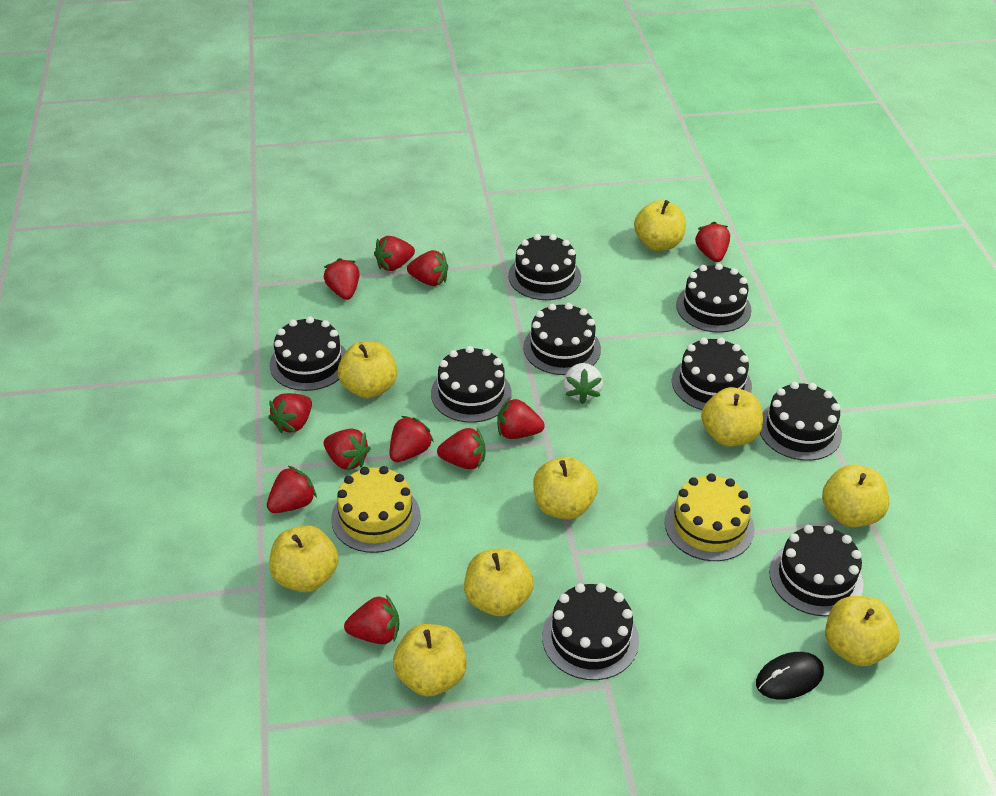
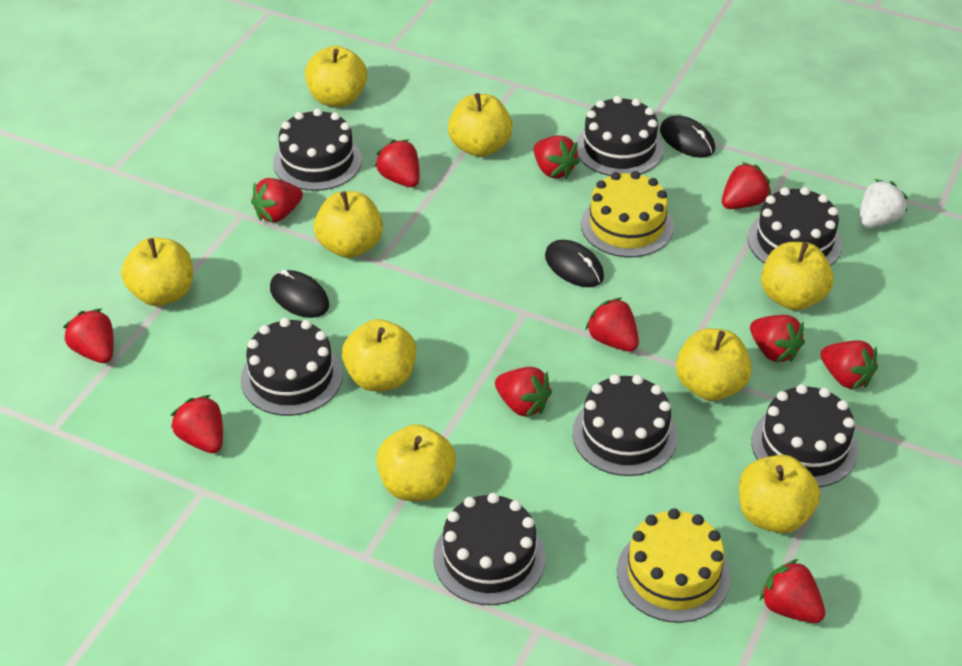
black cake: [270,316,346,391] [431,346,512,423] [508,234,581,300] [523,303,601,375] [542,583,639,680] [672,337,752,410] [676,263,752,333] [760,382,842,461] [769,525,864,616] = 9 -> [241,318,343,416] [273,108,362,191] [433,493,546,605] [573,374,678,476] [576,96,664,176] [748,187,842,266] [751,384,858,487] = 7
black mouse: [756,652,824,700] = 1 -> [270,270,329,318] [545,240,604,287] [660,116,715,158] = 3

